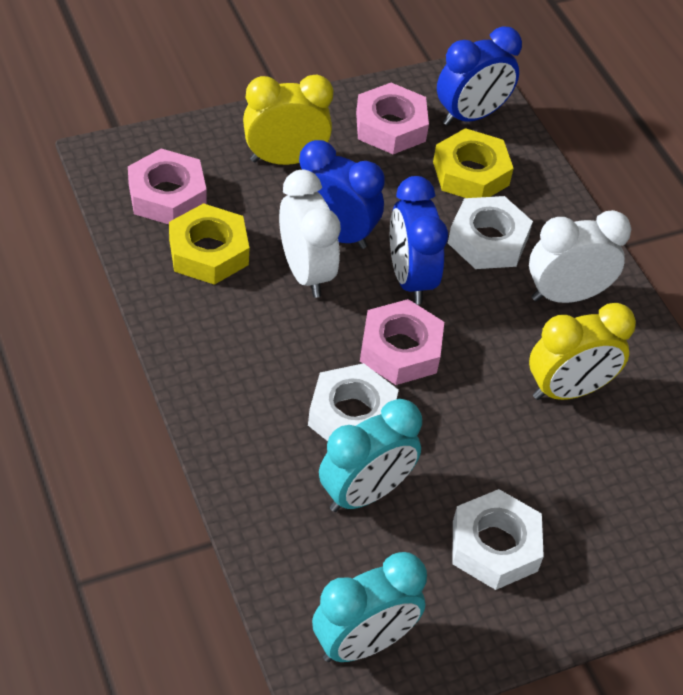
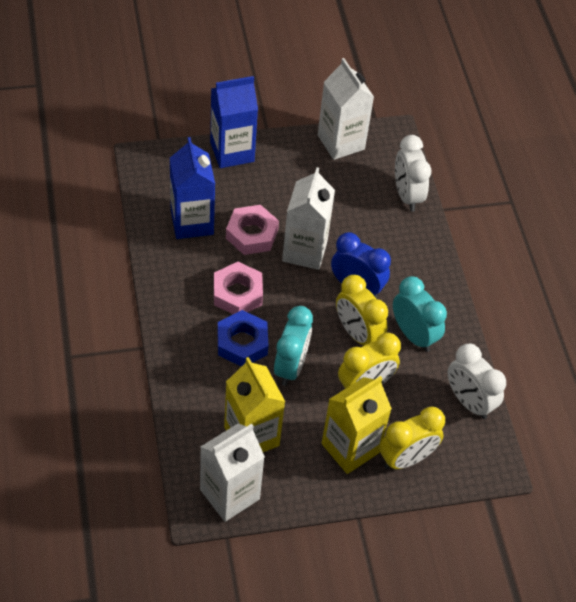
blue carton: none = 0 -> [170,137,215,239] [210,76,258,168] = 2
blue clock: [299,140,384,249] [390,176,448,305] [437,26,522,126] = 3 -> [331,232,391,299] = 1
blue nut: none = 0 -> [217,310,269,367] = 1
pink nut: [128,148,207,224] [356,83,429,154] [360,299,444,385] = 3 -> [214,262,263,314] [226,205,279,255] = 2
white carton: none = 0 -> [200,424,265,522] [282,167,335,270] [318,58,374,160] = 3
white nut: [308,363,399,441] [448,196,533,269] [453,489,544,590] = 3 -> none = 0
yellow carton: none = 0 -> [224,357,285,452] [322,376,392,474] = 2
yellow clock: [243,75,333,165] [529,303,636,400] = 2 -> [336,275,388,345] [338,333,401,389] [379,407,445,470] = 3
yellow nut: [169,203,249,285] [433,128,514,198] = 2 -> none = 0

